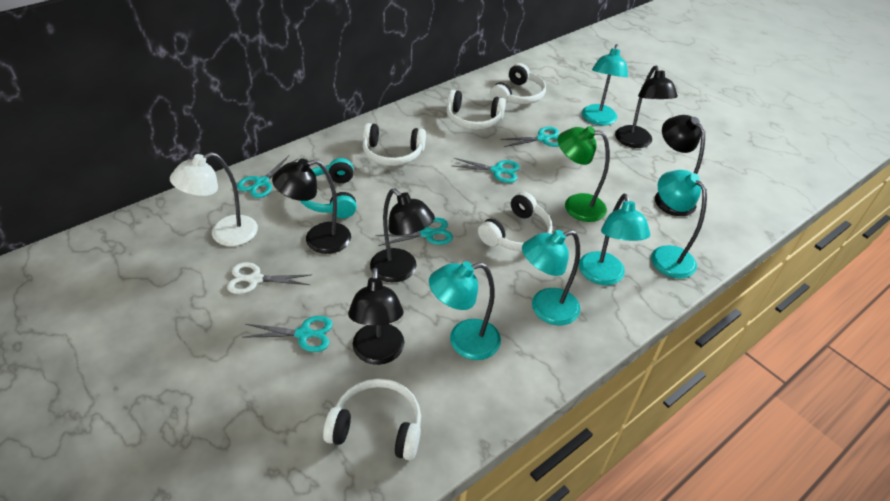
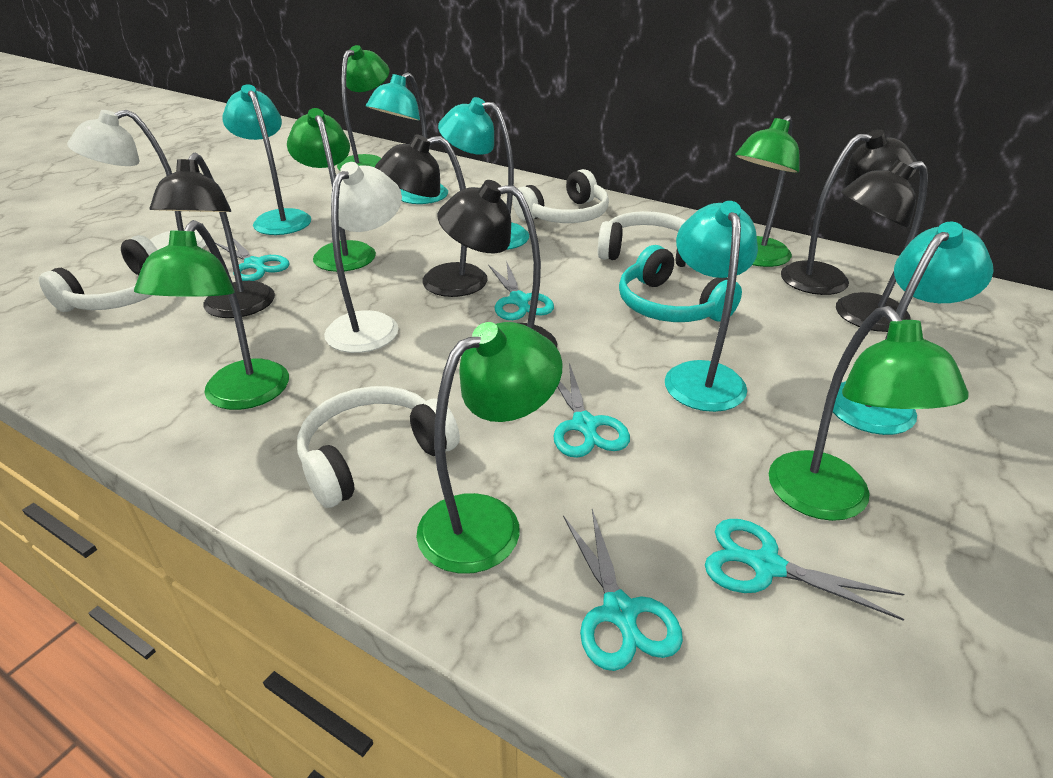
green lamp: [558,126,610,222] = 1 -> [134,220,289,410] [287,108,376,272] [337,45,389,171] [416,322,562,574] [735,116,800,267] [769,306,969,521] = 6
white headphones: [323,378,421,461] [363,123,426,166] [446,90,506,130] [478,192,553,251] [490,63,546,104] = 5 -> [39,235,157,312] [297,386,460,508] [513,169,609,223] [598,211,691,268] = 4
white lamp: [170,152,258,246] = 1 -> [67,110,206,250] [324,162,402,353] = 2
white scissors: [227,262,311,294] = 1 -> none = 0

